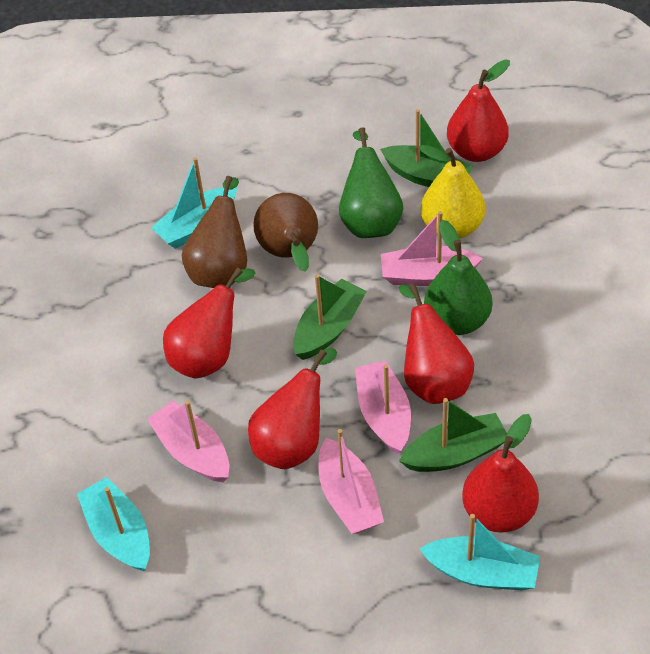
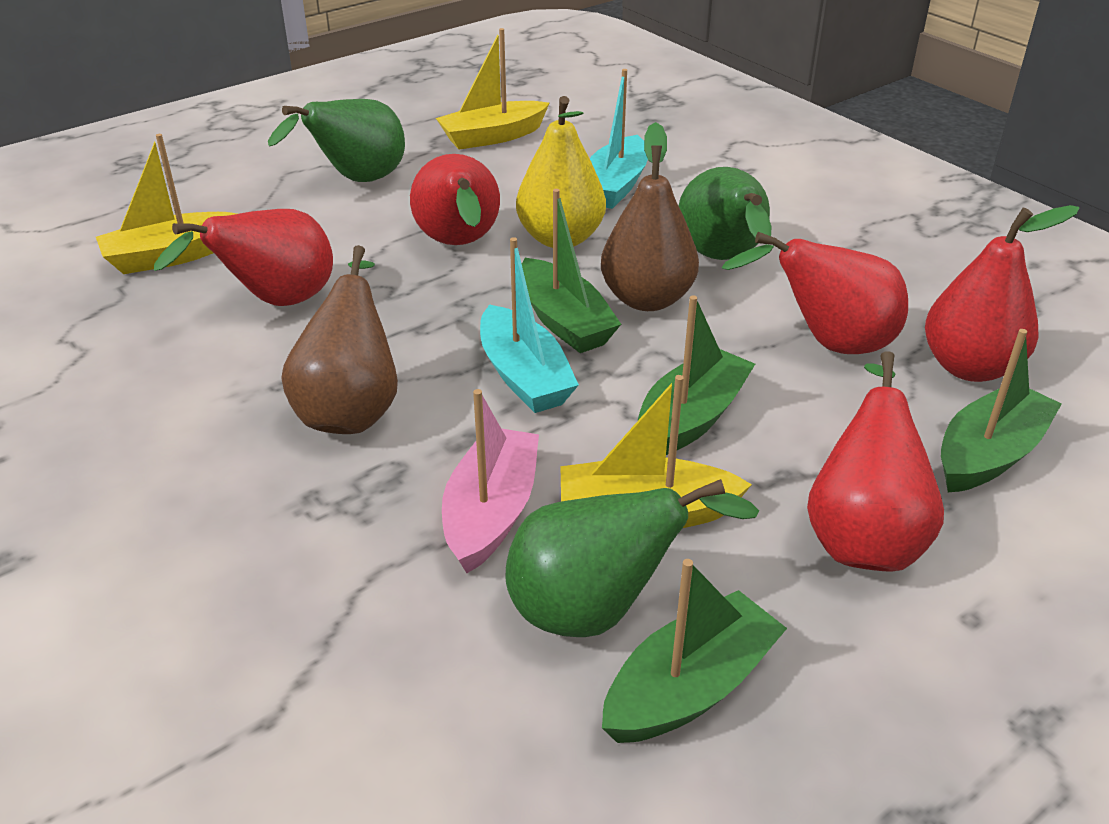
green boat: [293,274,367,360] [380,109,473,187] [399,398,507,472] = 3 -> [522,189,621,353] [602,559,787,743] [638,295,755,455] [941,329,1062,493] = 4
green pear: [339,127,403,238] [424,220,492,335] = 2 -> [268,99,405,182] [506,479,759,637] [678,167,772,260] = 3
pink boat: [147,401,229,483] [319,429,384,534] [355,360,411,454] [381,211,483,286] = 4 -> [442,389,539,573] = 1
turquoise boat: [77,477,150,571] [151,157,237,249] [420,514,540,590] = 3 -> [480,237,579,413] [590,69,648,209] = 2
yellow boat: none = 0 -> [96,134,236,274] [436,28,549,150] [560,375,752,528] = 3

